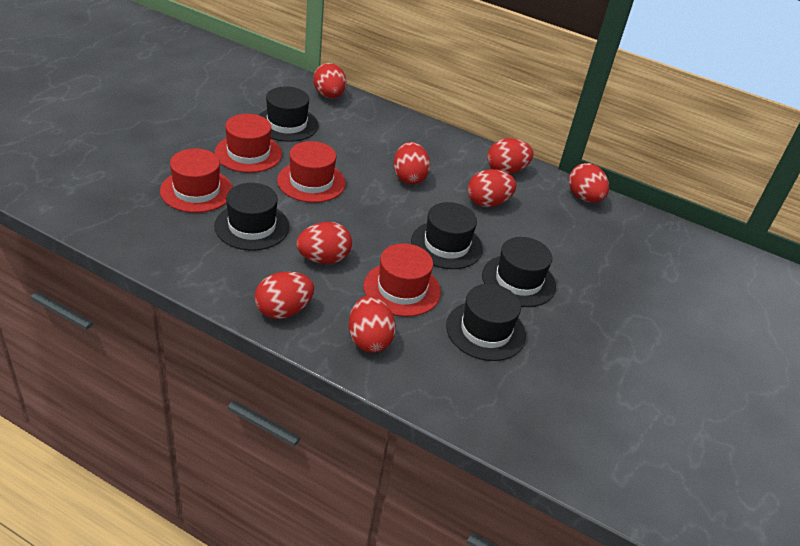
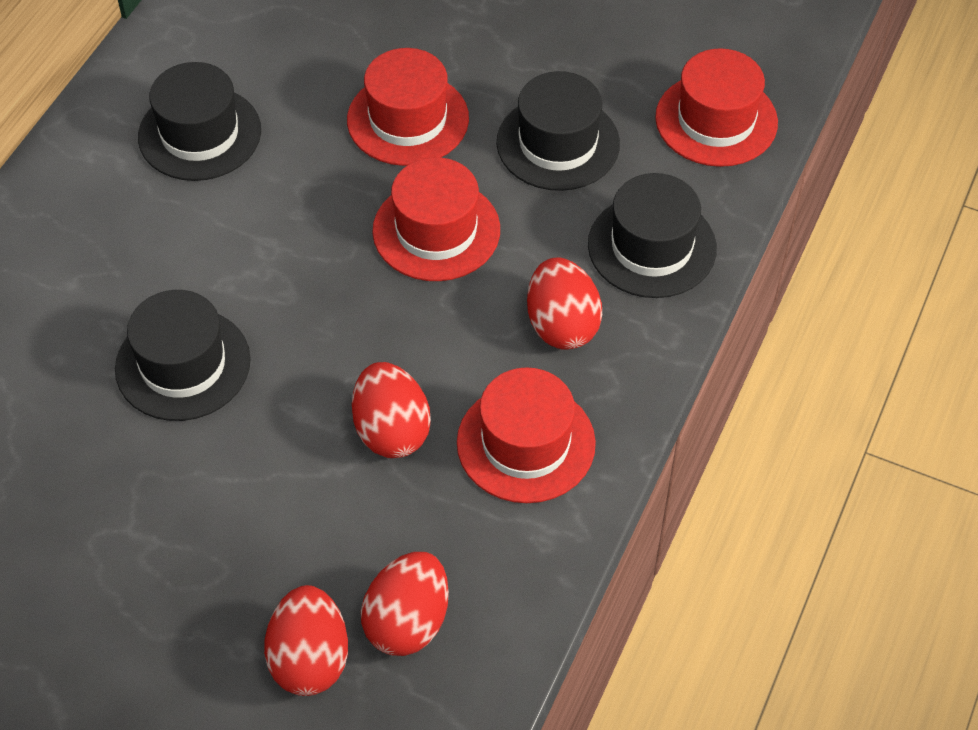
black hat: [214,183,289,251] [259,86,319,142] [411,202,483,269] [446,284,526,361] [482,237,556,307] = 5 -> [115,290,251,421] [138,62,261,181] [497,71,620,191] [588,173,717,298] = 4
red egg: [255,272,314,319] [296,222,352,264] [313,63,346,98] [349,296,396,353] [393,142,430,184] [468,169,516,207] [487,138,534,174] [569,163,609,202] = 8 -> [264,585,348,696] [352,362,431,458] [361,552,449,656] [527,258,602,350] = 4

